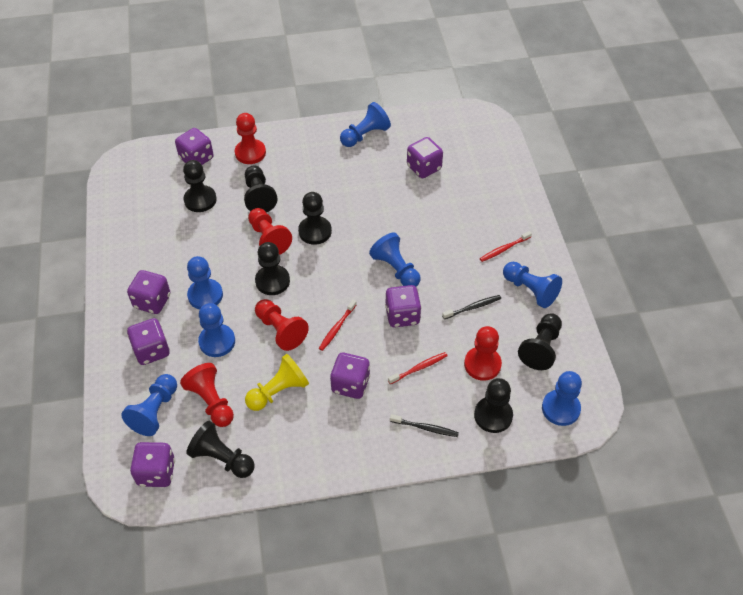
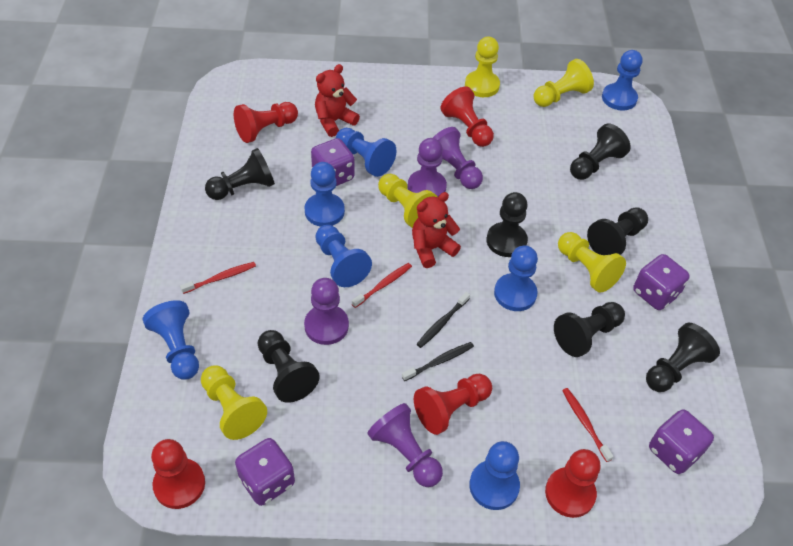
purple dice: [127,270,170,314] [127,318,170,365] [130,442,175,487] [175,128,214,165] [330,353,370,399] [385,285,422,327] [407,137,443,178] = 7 -> [235,438,295,506] [311,138,355,186] [633,254,690,310] [649,409,714,474] = 4
purple pawn: none = 0 -> [304,278,349,345] [367,403,443,487] [408,138,447,197] [433,127,483,189] = 4
red teddy bear: none = 0 -> [315,64,360,137] [412,192,461,268] = 2
yellow pawn: [245,354,309,411] = 1 -> [201,366,267,440] [378,174,438,228] [465,37,500,97] [534,59,594,107] [558,232,626,293] = 5

